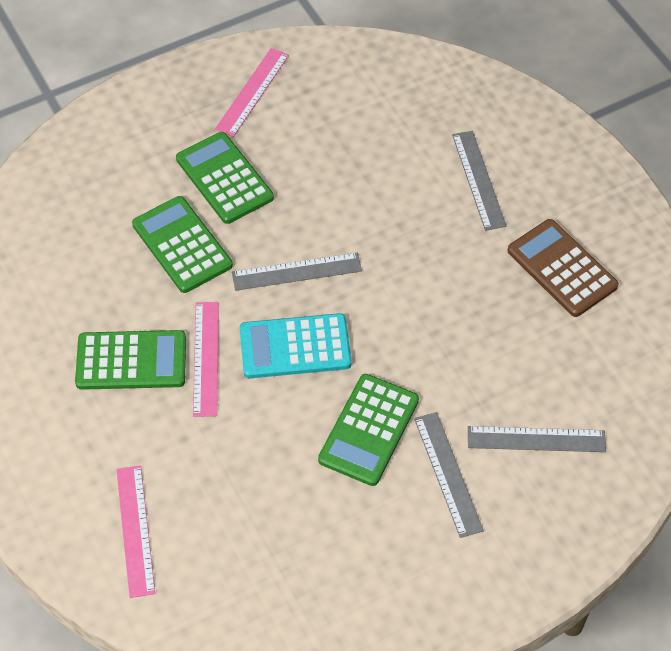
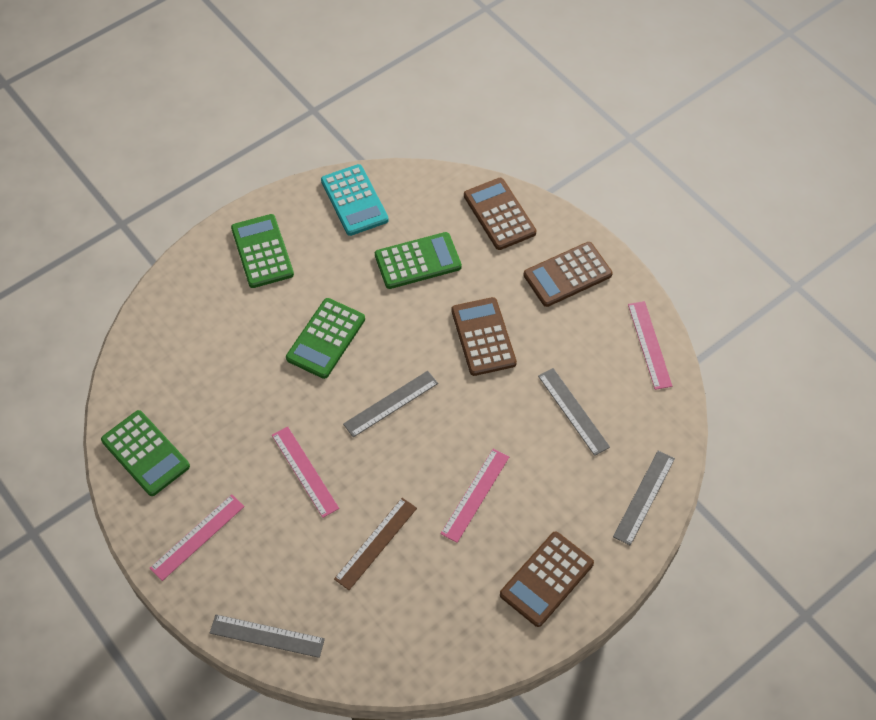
brown calculator: [507,219,619,317] = 1 -> [451,297,517,376] [464,178,536,250] [500,531,594,627] [523,242,613,307] = 4
brown ruler: none = 0 -> [334,498,417,590] = 1
pink ruler: [116,465,155,598] [193,302,219,417] [215,48,289,137] = 3 -> [149,494,245,581] [272,426,339,518] [441,449,509,543] [628,301,672,390] = 4

